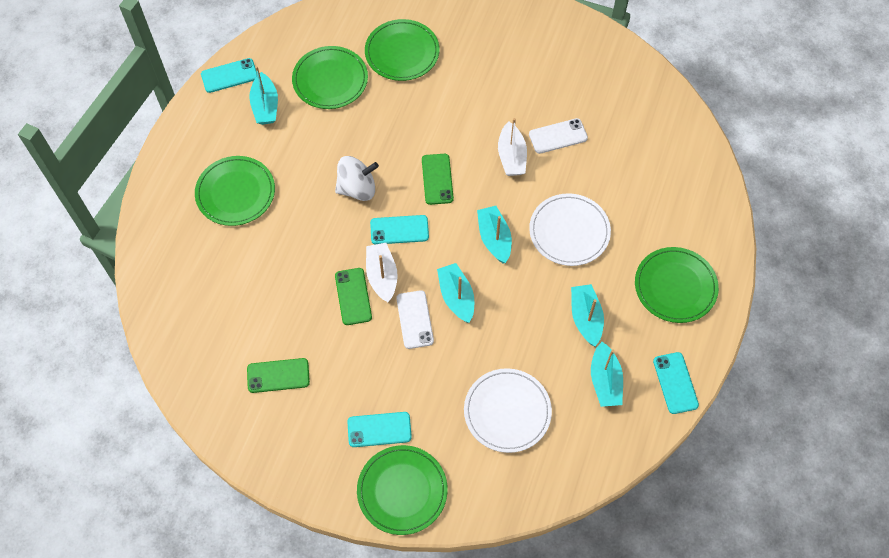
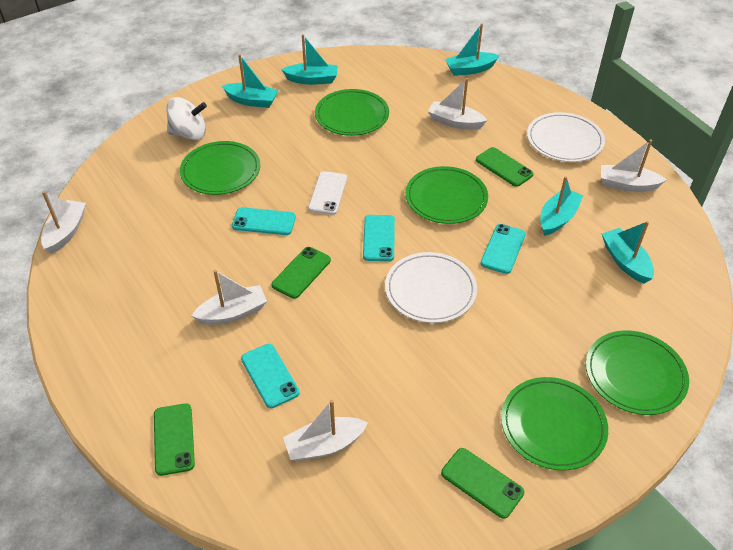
green phone: [247,358,310,393] [335,268,372,325] [422,154,454,205] = 3 -> [154,404,195,476] [271,247,331,299] [441,448,524,519] [476,147,534,187] = 4
white boat: [366,243,398,302] [498,118,527,176] = 2 -> [41,191,86,254] [192,270,267,325] [283,400,368,461] [428,78,487,130] [601,139,667,192] = 5
white phone: [396,290,434,349] [529,118,588,154] = 2 -> [308,171,347,215] = 1

